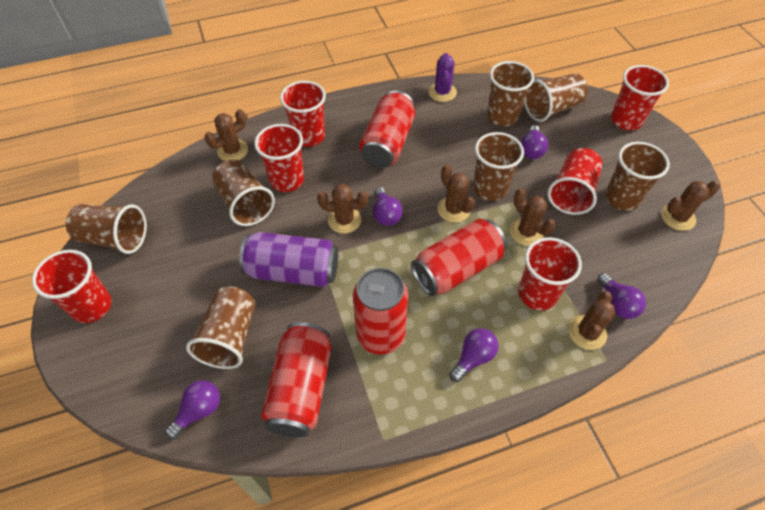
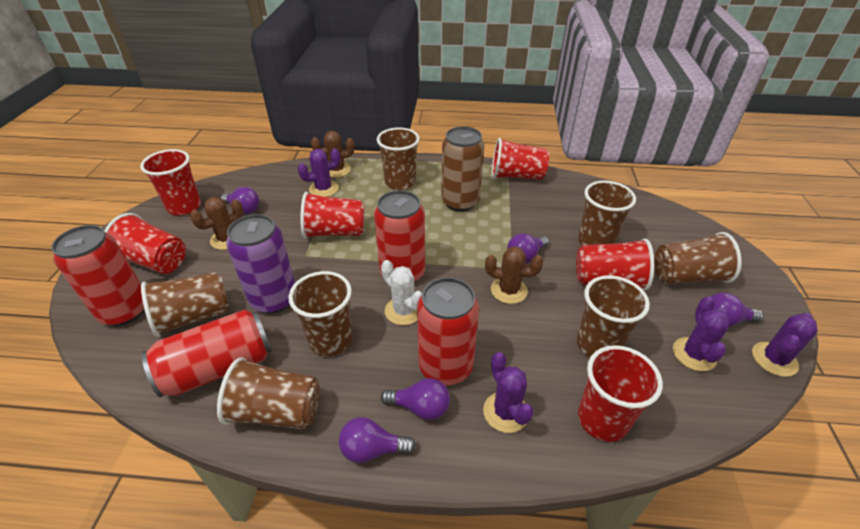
brown cactus: [204,109,248,161] [317,184,368,234] [437,165,475,223] [510,188,556,246] [568,291,615,350] [661,181,720,231] = 6 -> [190,197,244,250] [311,131,355,178] [485,246,543,304] = 3
brown can: none = 0 -> [441,126,485,212] = 1
purple cactus: [428,53,457,102] = 1 -> [298,148,340,197] [483,352,534,433] [673,296,730,371] [752,313,818,377] = 4
white cactus: none = 0 -> [381,260,422,325] = 1

